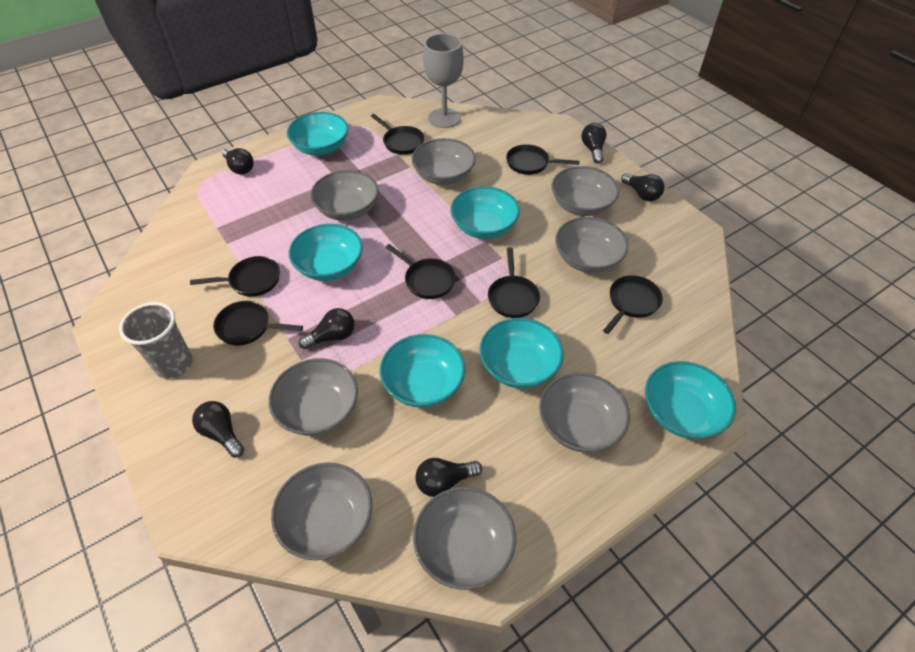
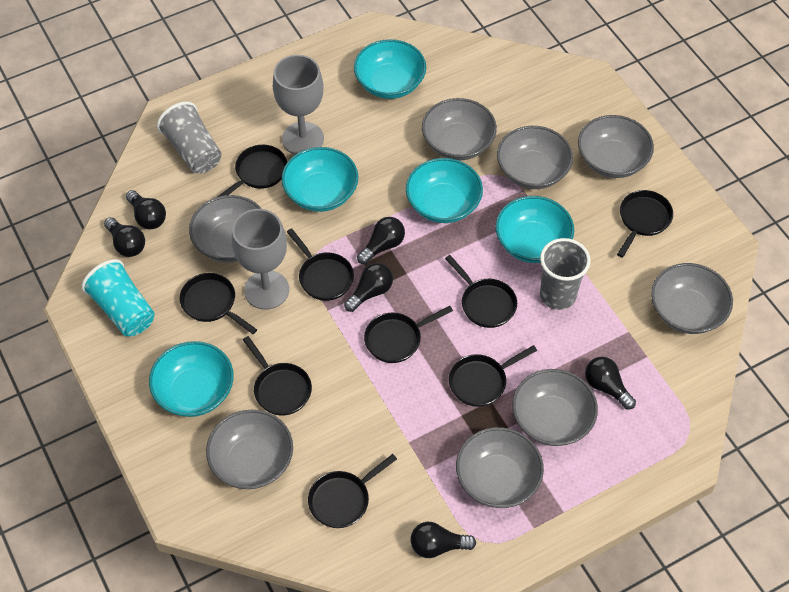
black pan: [190,256,280,297] [213,301,303,346] [371,114,425,155] [386,244,456,299] [488,247,540,318] [506,144,579,175] [603,275,663,334] = 7 -> [180,273,257,334] [218,145,287,197] [243,336,312,415] [287,228,354,301] [308,454,397,528] [364,306,453,363] [445,255,517,328] [449,345,537,407] [617,190,673,258] = 9
grey cup: [119,302,193,379] = 1 -> [157,102,222,173] [540,238,590,310] = 2
grey goblet: [423,33,464,128] = 1 -> [232,209,289,310] [273,55,324,155] = 2
turquoise bowl: [287,112,349,155] [289,224,363,281] [380,334,465,408] [450,186,520,239] [479,318,564,389] [645,361,736,439] = 6 -> [149,341,234,417] [282,147,358,212] [354,39,426,99] [406,158,483,223] [496,196,574,263] = 5
turquoise cup: none = 0 -> [81,259,155,336] = 1

